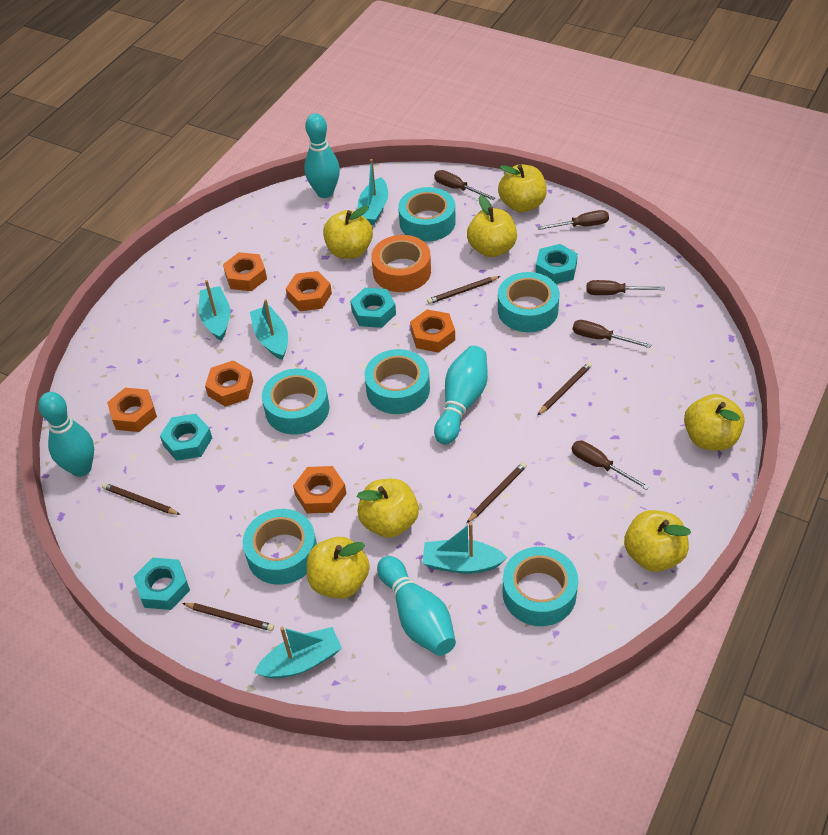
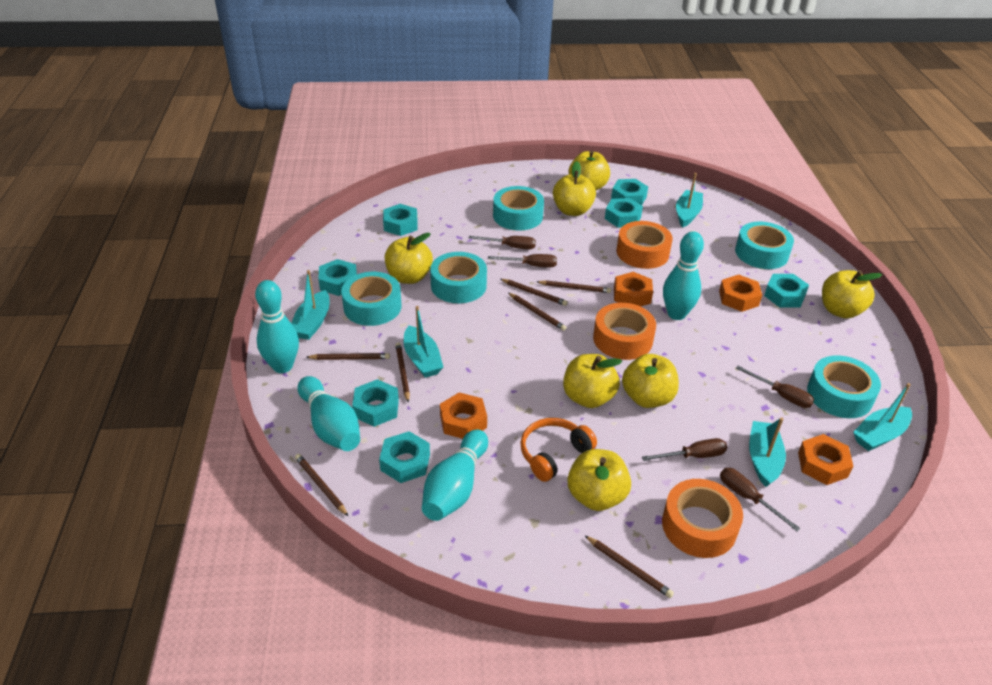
brown pencil: [102,483,181,515] [182,603,274,631] [427,276,500,304] [467,462,527,523] [538,362,592,415] = 5 -> [295,454,348,516] [306,353,390,360] [395,342,410,403] [500,279,568,306] [508,293,567,331] [537,280,611,293] [584,535,674,598] = 7
orange headphones: none = 0 -> [520,418,597,482] = 1
orange nut: [107,387,157,432] [205,360,253,407] [223,252,267,291] [286,271,332,311] [293,466,346,513] [410,309,455,353] = 6 -> [440,392,487,439] [614,272,653,307] [719,275,762,312] [798,434,853,485] = 4
orange tape: [371,235,431,292] = 1 -> [593,303,656,360] [617,221,673,269] [662,479,743,558] = 3
turquoise nut: [134,558,190,610] [160,414,212,461] [350,288,396,328] [535,244,578,284] = 4 -> [318,259,357,296] [352,379,399,427] [379,431,430,483] [383,204,418,236] [605,198,643,228] [611,179,648,205] [764,274,809,308] = 7
turquoise tape: [243,509,317,585] [262,369,329,434] [364,349,430,414] [398,187,456,242] [498,272,560,332] [503,547,578,626] = 6 -> [341,272,402,326] [430,252,487,303] [493,186,544,230] [735,222,794,269] [807,355,881,418] = 5

